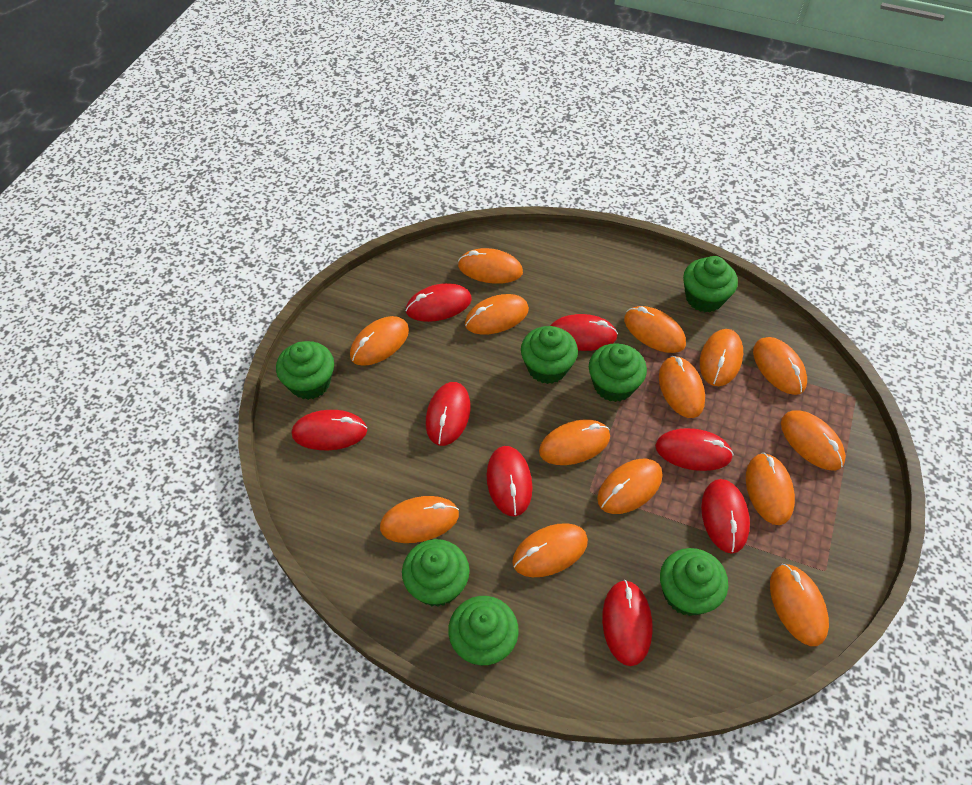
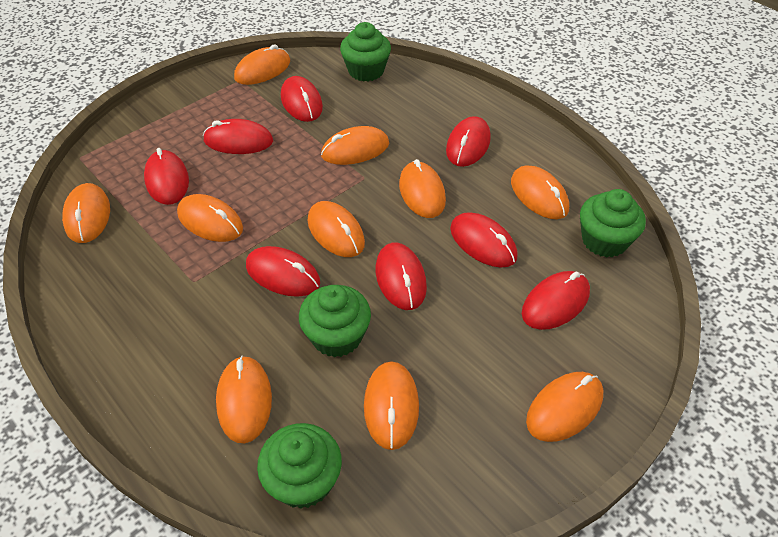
green cupcake: [276,341,334,400] [402,539,470,607] [448,596,519,666] [521,326,578,384] [589,343,647,402] [660,548,728,616] [683,256,738,312] = 7 -> [257,423,342,509] [299,285,371,358] [340,22,391,82] [580,189,646,258] = 4
orange mouse: [350,316,409,366] [380,496,459,543] [458,248,523,284] [465,294,529,335] [512,523,588,577] [539,419,610,465] [597,459,662,514] [624,306,686,353] [659,356,705,418] [700,329,743,386] [746,453,795,525] [753,337,807,395] [770,564,829,646] [781,411,846,470] = 14 -> [62,183,110,243] [177,194,243,242] [216,355,272,443] [234,44,290,85] [308,201,365,257] [321,126,389,165] [364,361,419,450] [399,159,446,218] [511,166,569,219] [526,372,603,442] = 10

